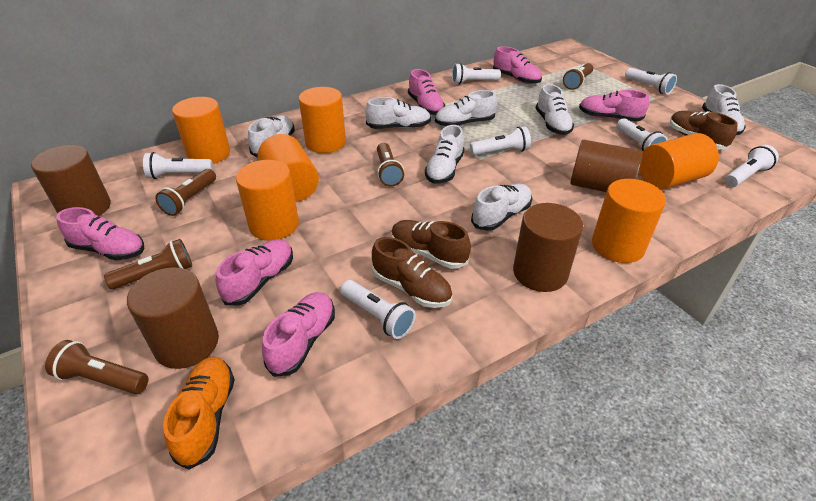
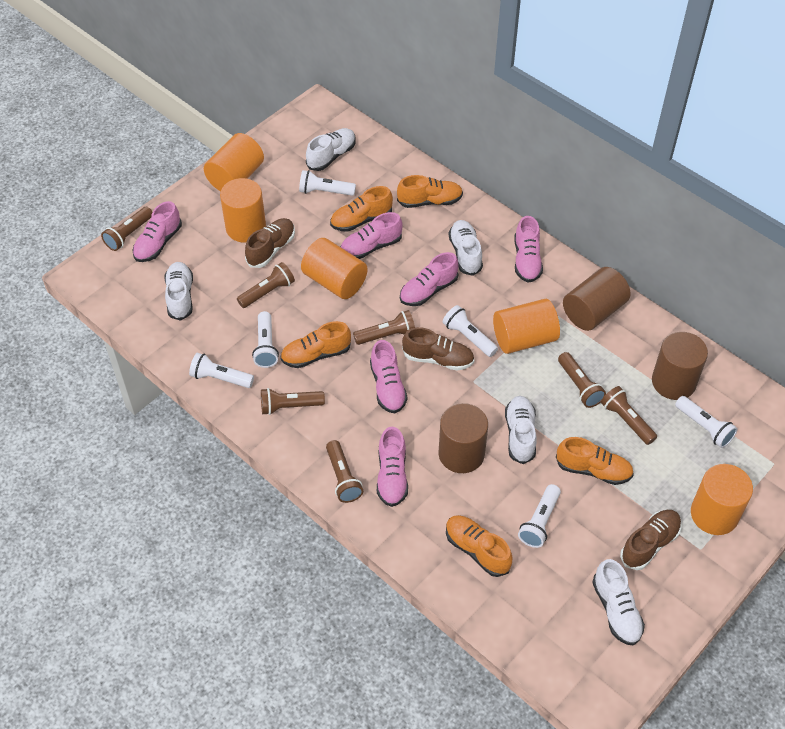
brown cylinder: [31,145,111,216] [127,267,219,369] [513,203,583,292] [570,140,643,192] = 4 -> [439,403,488,473] [563,267,631,331] [652,332,708,400] = 3
brown flashlight: [45,340,149,394] [104,239,192,289] [155,169,216,216] [377,143,404,187] [563,63,593,90] = 5 -> [101,207,152,251] [237,262,295,308] [261,388,325,415] [326,440,363,503] [353,310,415,345] [558,352,606,408] [601,386,657,445] = 7
orange cylinder: [172,97,230,164] [236,160,299,241] [257,134,319,202] [299,87,346,153] [592,179,666,263] [640,133,719,190] = 6 -> [204,133,264,191] [220,178,266,242] [301,238,368,299] [493,299,560,354] [691,464,753,535] = 5
orange shoe: [163,357,235,470] = 1 -> [280,321,351,368] [330,186,393,232] [397,175,463,208] [446,515,513,577] [556,437,634,485] = 5
white flashlight: [143,152,213,179] [341,280,415,339] [452,63,501,84] [470,126,531,156] [617,118,668,151] [625,68,677,94] [725,145,779,187] = 7 -> [189,353,254,388] [252,311,279,368] [299,170,356,196] [443,305,498,357] [518,484,561,548] [675,396,738,448] = 6
white shoe: [248,115,295,157] [365,97,431,129] [425,125,464,183] [435,90,497,126] [471,183,532,231] [536,84,574,135] [702,84,746,135] = 7 -> [165,262,193,321] [306,128,355,171] [448,220,483,276] [505,396,537,464] [592,559,645,646] = 5

